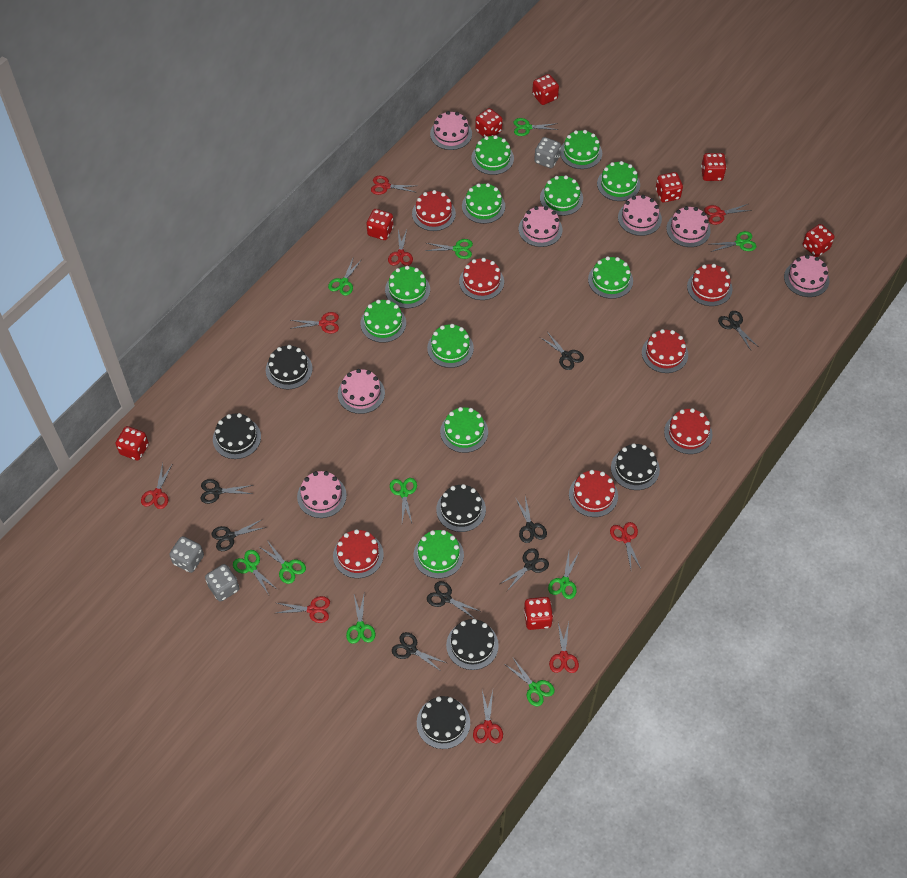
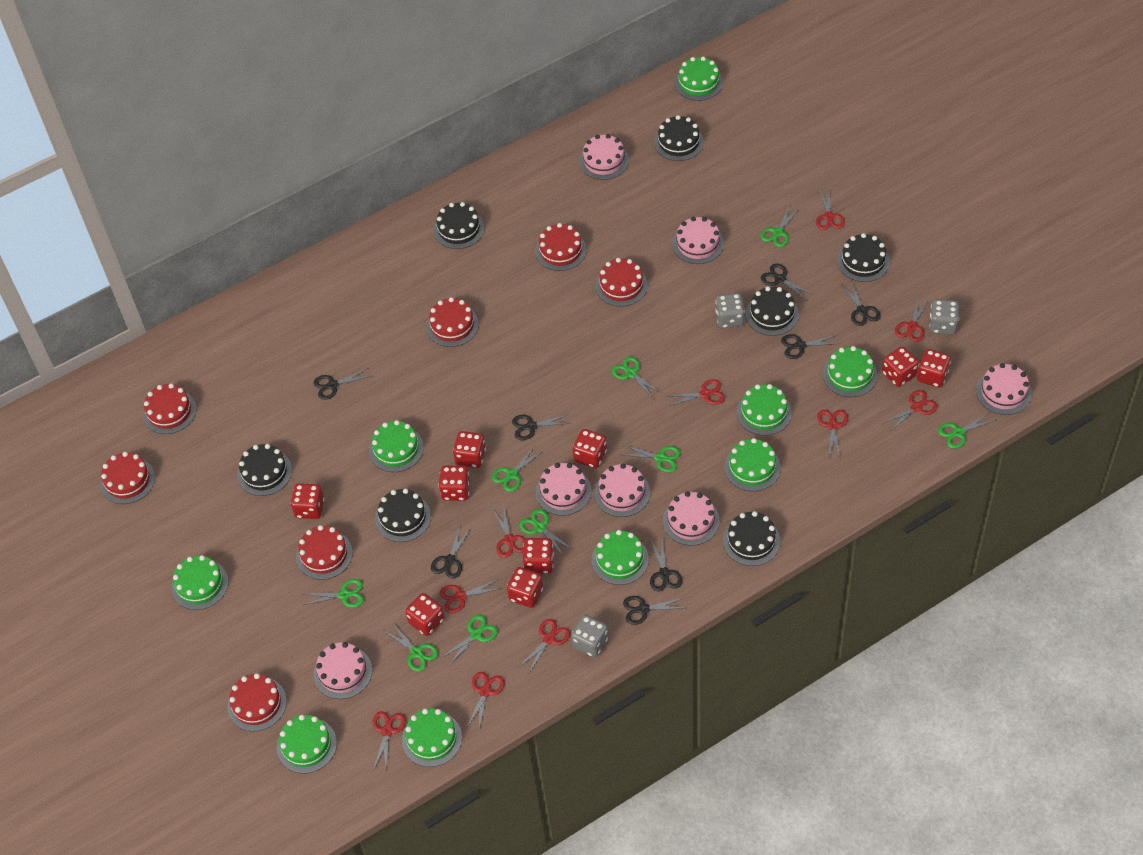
black cake: [213,413,261,459] [266,345,313,389] [417,696,470,749] [436,484,486,532] [446,619,499,670] [611,443,660,490] = 6 -> [237,444,292,496] [375,488,431,542] [434,202,484,249] [654,115,704,161] [723,511,780,566] [746,286,799,336] [837,233,890,282] = 7
green cake: [360,300,406,343] [385,266,430,308] [414,530,464,579] [427,324,474,368] [440,407,488,453] [462,183,505,224] [471,135,514,175] [540,175,583,216] [560,130,602,169] [588,256,633,299] [597,161,640,201] = 11 -> [172,555,228,610] [277,715,337,774] [369,420,424,472] [402,708,462,767] [591,530,649,585] [675,57,723,101] [724,438,781,491] [737,384,792,436] [823,346,877,397] = 9
green scissors: [233,550,278,595] [261,542,306,584] [328,256,362,296] [346,595,375,644] [390,478,417,523] [426,239,473,259] [506,658,555,706] [514,118,558,136] [548,552,579,599] [711,231,756,252] = 10 -> [304,579,364,608] [384,624,438,672] [441,615,498,666] [492,445,544,492] [519,509,572,555] [612,356,662,400] [621,445,681,472] [760,206,800,247] [938,412,996,449] = 9
red dice: [116,426,149,461] [367,209,394,240] [475,108,503,137] [524,597,553,630] [532,74,559,105] [656,172,683,202] [701,153,727,181] [803,224,835,257] = 8 -> [291,483,324,519] [405,593,445,636] [438,466,470,501] [453,431,486,468] [507,567,543,608] [523,538,554,574] [573,429,607,468] [882,347,919,387] [917,349,951,388] = 9
red scissors: [141,463,173,509] [277,596,330,623] [290,312,339,334] [371,176,417,195] [388,229,413,266] [473,691,503,743] [549,622,579,673] [610,522,641,569] [704,204,752,225] = 9 -> [373,711,406,770] [440,579,503,613] [466,672,505,729] [492,505,525,558] [519,619,570,673] [665,379,725,406] [816,187,845,230] [817,410,848,457] [883,390,938,430] [895,296,930,342] = 10

